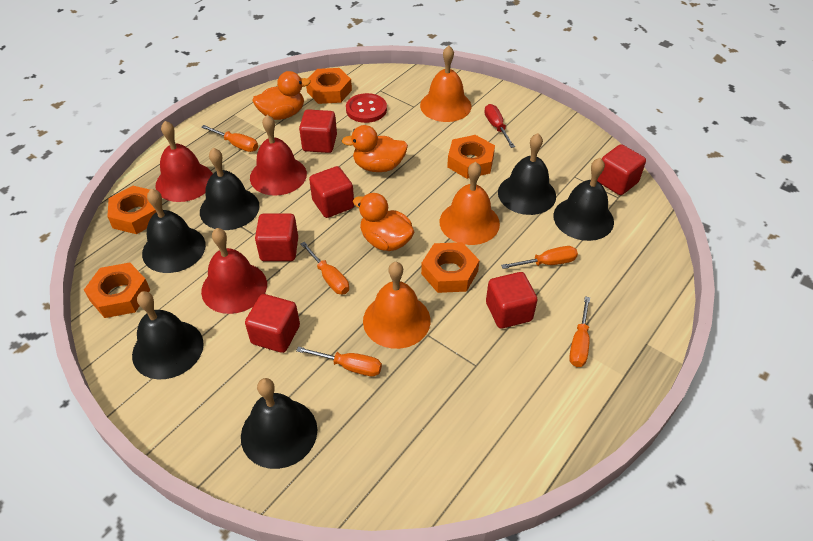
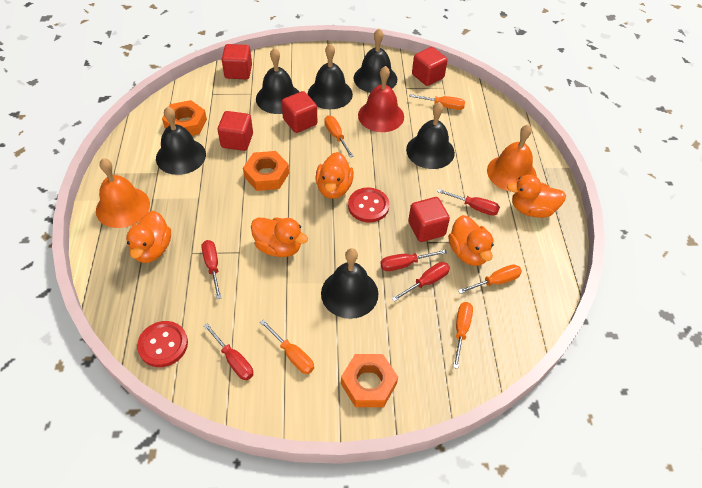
orange bell: [363,262,430,349] [420,46,471,122] [440,162,500,245] = 3 -> [96,158,150,228] [487,125,537,191] = 2
orange duck: [252,71,311,120] [342,125,408,172] [353,193,414,251] = 3 -> [126,211,171,263] [251,218,308,257] [315,152,354,199] [448,215,494,266] [507,175,566,218] = 5
orange nut: [84,263,150,318] [107,186,156,234] [306,68,352,104] [421,242,479,293] [447,135,495,179] = 5 -> [162,100,207,136] [243,151,289,191] [341,354,398,407] = 3
red bell: [155,121,213,202] [201,228,267,314] [250,115,307,196] = 3 -> [358,66,404,132] = 1
red button: [346,93,387,123] = 1 -> [137,321,188,367] [348,187,389,223] = 2
red cube: [245,294,300,353] [255,213,298,261] [299,109,337,153] [309,166,354,218] [486,272,537,329] [597,144,646,195] = 6 -> [218,111,253,151] [222,44,252,79] [282,91,317,133] [408,197,450,242] [412,47,448,86] = 5
red screwdriver: [484,104,515,148] = 1 -> [201,240,221,299] [204,323,253,380] [380,249,447,271] [392,262,450,302] [437,189,500,216] = 5

